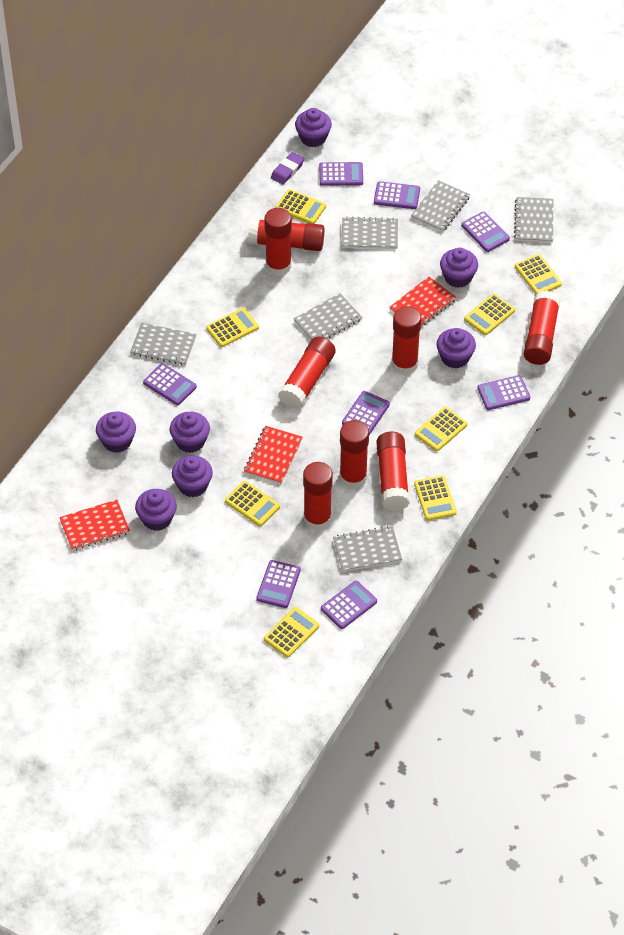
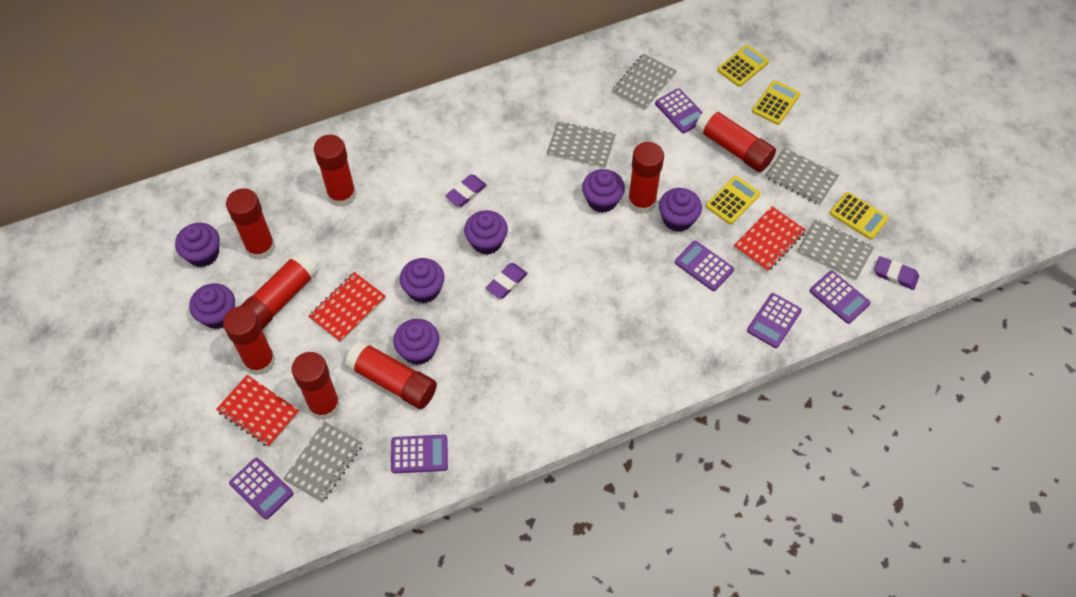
grey notebook: [130,323,196,365] [294,293,362,340] [333,526,402,572] [342,217,398,249] [411,180,470,232] [514,197,553,243] = 6 -> [283,422,363,502] [547,121,616,168] [612,54,676,110] [765,147,839,205] [797,219,874,281] = 5
purple calculator: [143,363,197,405] [256,560,301,608] [319,162,363,186] [321,581,377,629] [342,391,390,435] [374,181,420,209] [461,212,510,252] [477,375,530,410] = 8 -> [229,458,294,520] [391,435,448,473] [655,88,703,133] [675,241,734,291] [747,293,802,348] [810,270,871,324] = 6
purple eraser: [271,152,304,185] = 1 -> [445,175,487,207] [485,263,528,299] [874,256,919,290] = 3
yellow calculator: [206,308,259,347] [225,481,280,526] [264,607,319,658] [276,189,326,224] [414,475,457,521] [415,407,467,451] [464,294,515,335] [515,254,562,294] = 8 -> [706,176,761,224] [717,45,769,87] [752,80,800,125] [830,192,889,240] = 4

